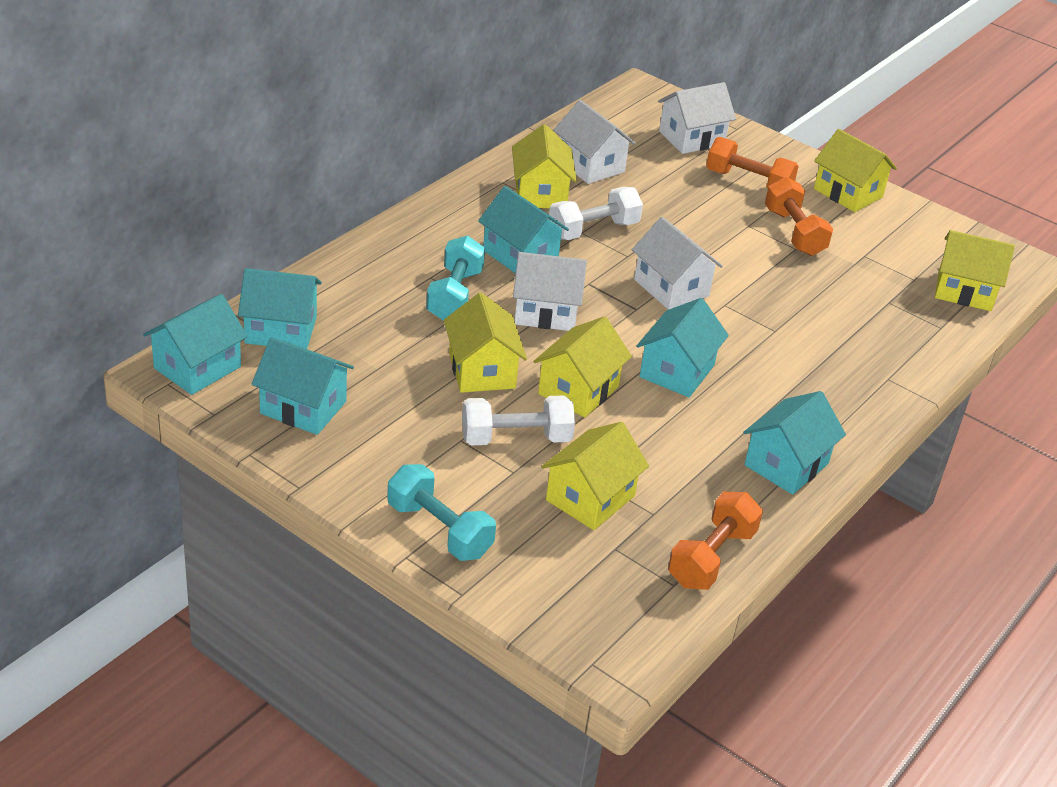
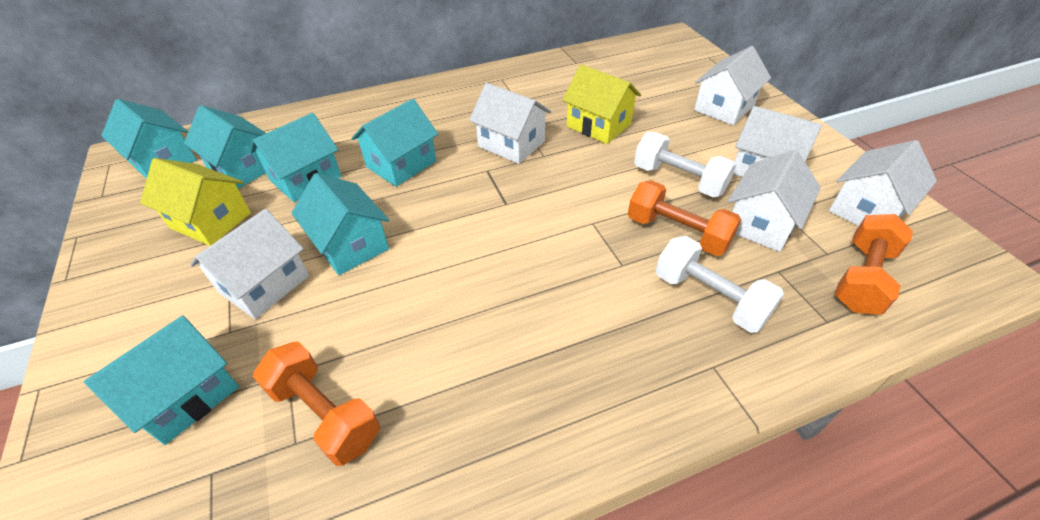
turquoise dumbbell: [387,464,496,561] [426,235,485,321] = 2 -> none = 0
white house: [513,252,587,331] [553,100,636,184] [632,217,723,310] [658,82,736,154] = 4 -> [190,209,309,319] [469,83,551,164] [694,46,771,125] [728,150,821,252] [733,106,822,177] [829,140,937,226] = 6
yellow house: [444,292,527,393] [512,124,577,208] [533,316,632,417] [541,422,649,530] [814,129,897,212] [935,230,1015,311] = 6 -> [140,158,251,246] [562,65,641,144] = 2

